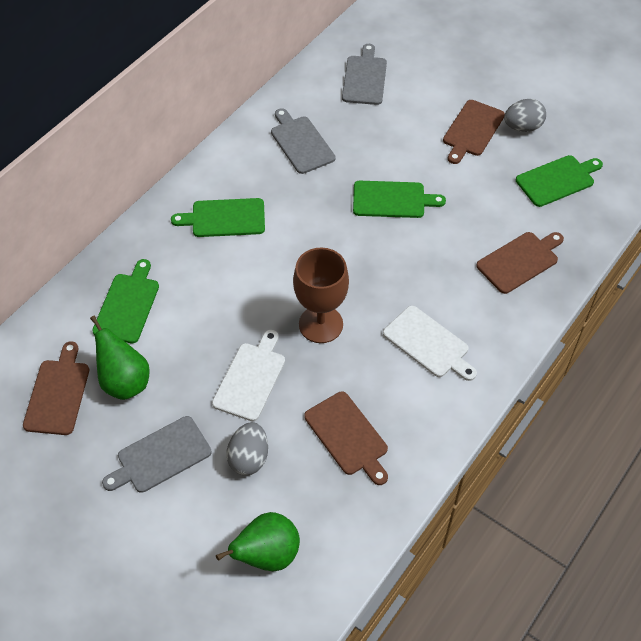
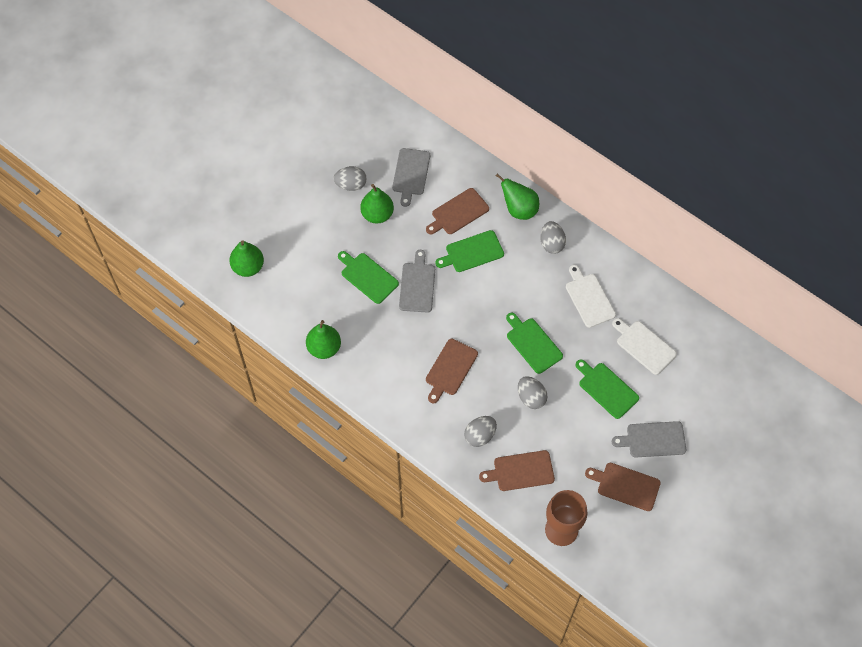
green pear: [90,316,150,400] [216,512,300,571] = 2 -> [229,240,264,277] [306,320,341,359] [360,184,394,224] [496,173,539,220] = 4
grey egg: [226,422,268,475] [504,99,546,132] = 2 -> [333,166,367,191] [464,416,497,447] [518,376,548,409] [541,221,566,254] = 4

